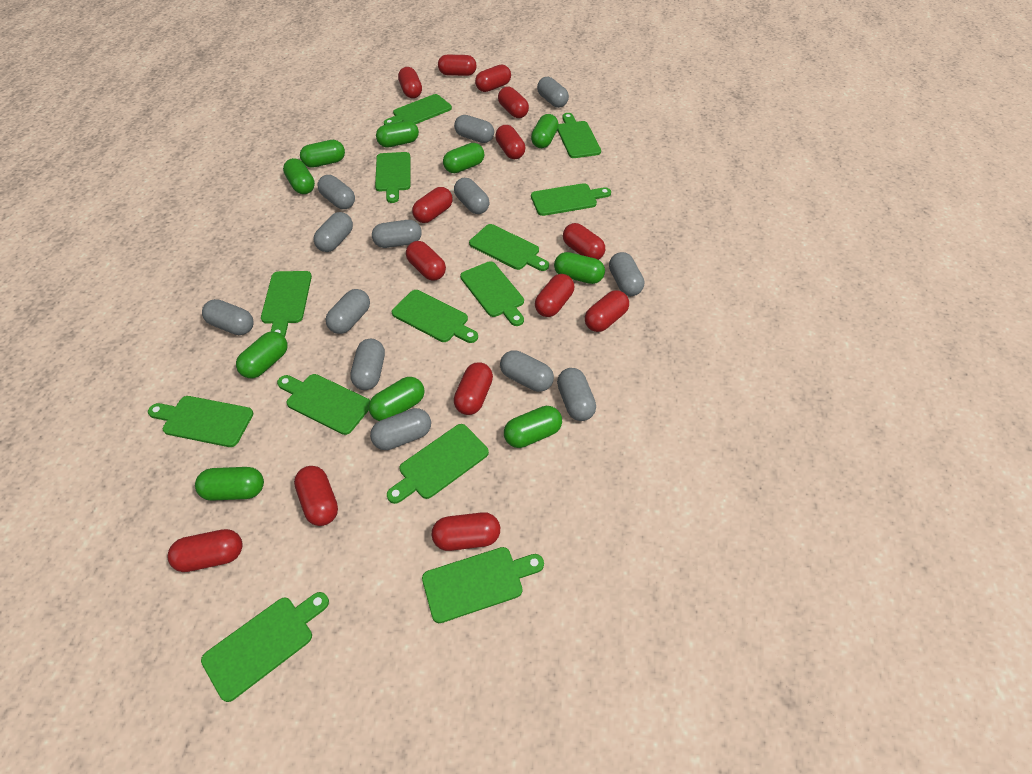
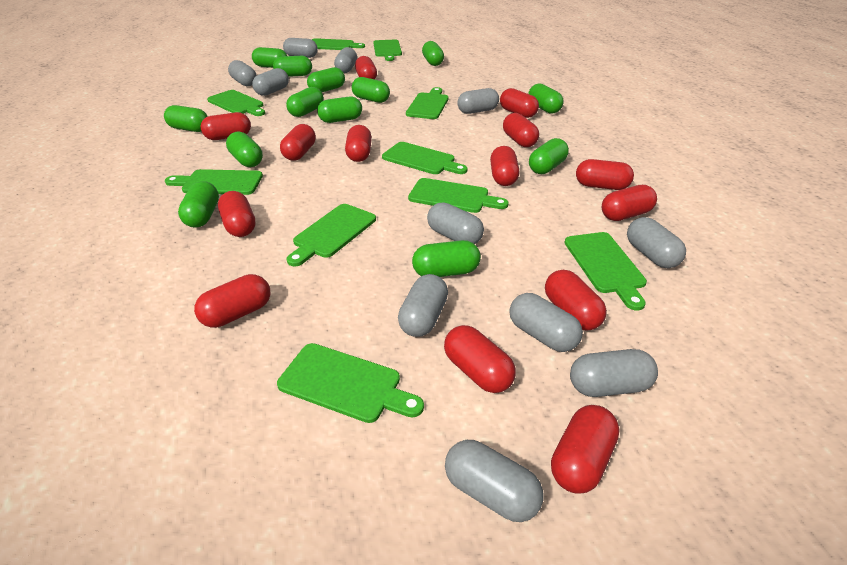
green capsule: [195,467,264,501] [236,331,288,378] [283,158,315,194] [300,140,345,168] [368,377,424,421] [376,120,419,148] [443,143,484,173] [504,406,562,448] [531,114,559,148] [554,252,605,284] = 10 -> [164,105,208,132] [178,181,219,228] [226,131,263,167] [252,47,287,68] [273,56,312,77] [286,87,324,117] [307,67,345,92] [317,96,362,123] [352,77,390,103] [412,240,481,277] [422,41,444,66] [528,84,564,114] [529,138,569,174] = 13
green cutting board: [148,396,253,447] [201,592,329,702] [261,271,312,337] [277,374,370,435] [375,152,410,203] [384,94,452,125] [387,424,489,504] [392,290,478,343] [422,547,544,623] [460,261,524,326] [469,224,549,271] [531,183,611,216] [557,113,601,158] = 13 -> [165,169,263,195] [207,90,265,116] [277,343,424,423] [286,204,376,266] [312,38,365,50] [373,40,402,61] [382,142,468,174] [406,87,449,119] [408,178,509,213] [564,232,647,310] = 10
grey capsule: [202,299,254,335] [313,212,353,252] [317,175,355,209] [325,289,370,334] [350,339,385,390] [370,408,431,450] [372,220,422,248] [454,115,494,143] [454,178,490,214] [500,350,554,392] [537,77,569,108] [557,368,596,421] [609,252,644,296] = 13 -> [228,60,257,86] [252,68,289,96] [283,38,318,58] [334,47,357,73] [398,274,448,337] [427,203,484,244] [445,440,543,522] [457,88,499,114] [509,293,583,352] [570,349,658,397] [627,217,686,268] = 11

